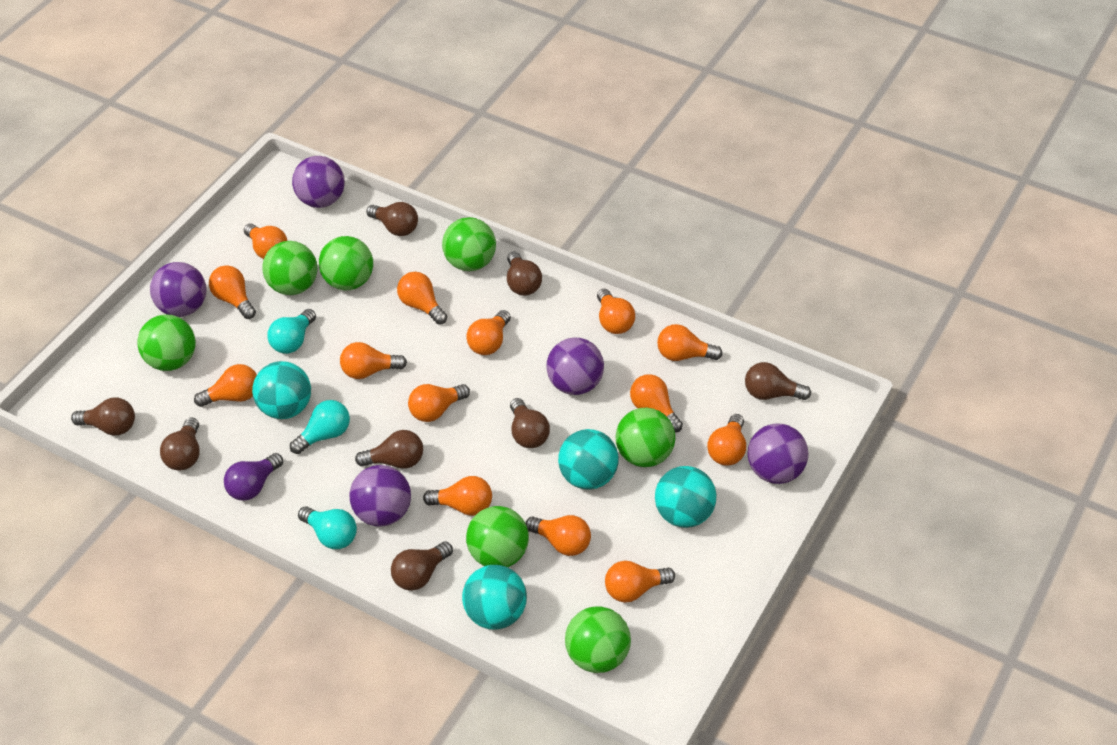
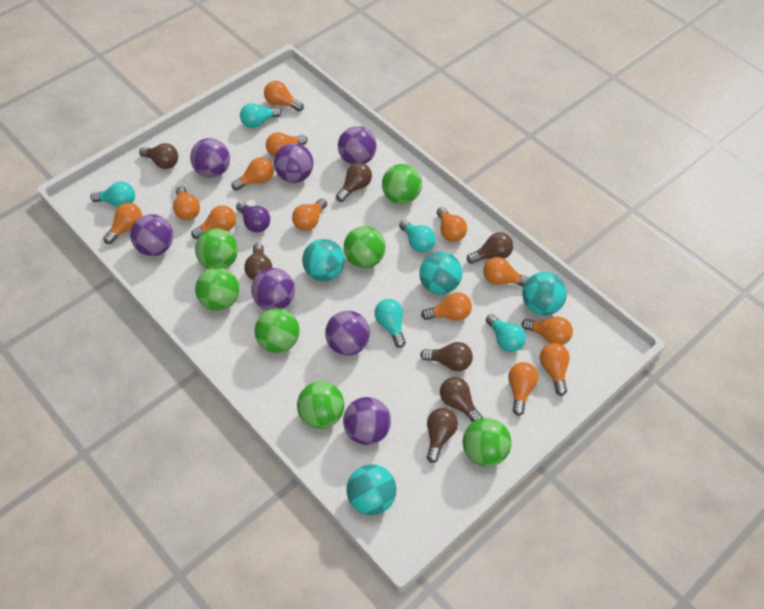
brown light bulb: [71,398,135,436] [160,417,200,470] [355,430,423,469] [366,202,418,236] [391,542,453,591] [507,252,542,296] [510,398,550,448] [745,362,811,400] = 8 -> [139,143,178,169] [244,243,272,280] [336,163,372,202] [420,342,473,371] [427,408,458,463] [440,377,483,422] [467,232,513,264] = 7
orange light bulb: [194,364,257,407] [209,265,256,319] [244,224,288,259] [340,342,407,379] [397,272,447,325] [408,384,470,422] [423,476,492,516] [466,310,511,355] [525,515,591,556] [597,289,635,334] [605,561,675,603] [630,374,683,433] [657,324,723,361] [707,414,746,466] = 14 -> [103,203,142,244] [173,186,200,220] [191,205,236,239] [231,157,274,191] [264,81,304,112] [266,132,307,157] [292,199,327,231] [421,292,472,321] [437,207,467,242] [483,257,529,287] [508,362,538,416] [522,317,573,345] [540,343,570,396] = 13
purple ball: [150,262,206,317] [292,156,345,208] [349,465,411,527] [546,337,604,395] [748,423,808,484] = 5 -> [130,214,173,256] [190,138,230,178] [251,268,295,310] [274,143,313,183] [325,311,370,356] [338,126,377,165] [343,397,391,445] = 7
turquoise light bulb: [267,309,316,354] [290,400,350,454] [298,506,357,549] = 3 -> [90,182,135,207] [240,103,282,128] [375,299,406,348] [399,220,436,252] [486,314,526,352] = 5

